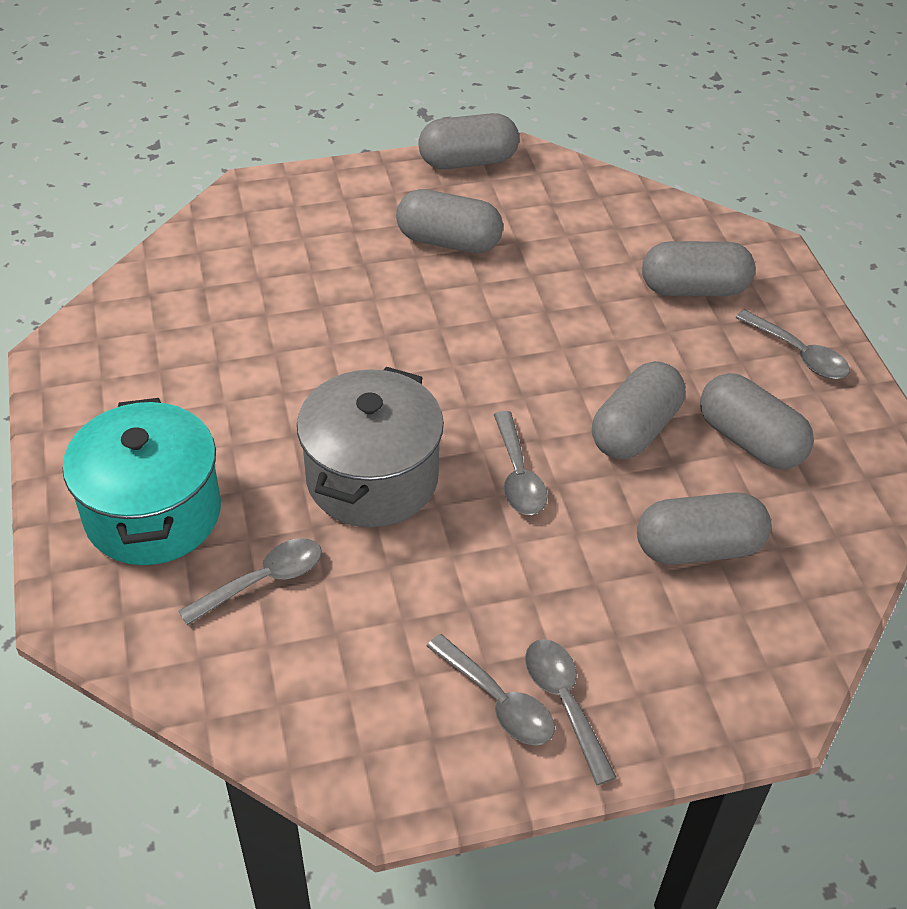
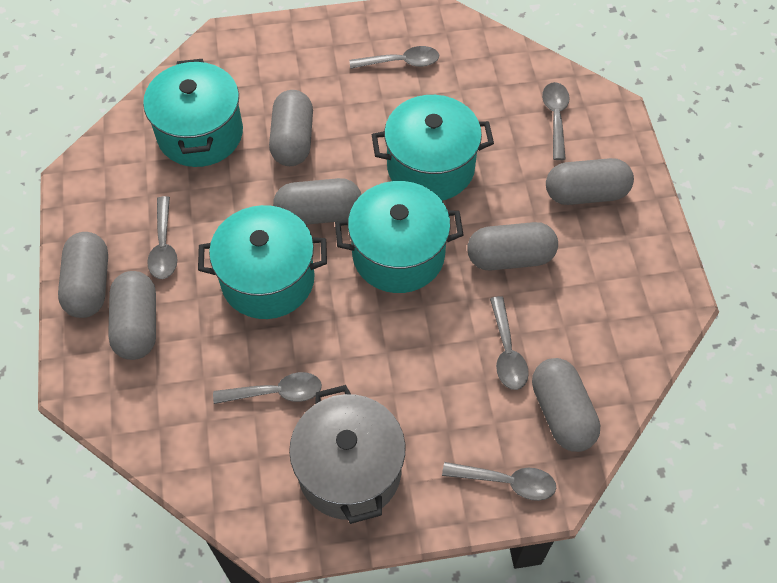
grey capsule: [396,189,503,253] [418,113,519,169] [592,361,685,459] [637,492,771,565] [642,241,755,296] [700,373,814,470] = 6 -> [58,232,108,318] [108,271,156,360] [269,90,313,166] [273,178,361,225] [467,222,558,270] [532,358,600,452] [546,158,634,205] = 7
grey spoon: [178,538,322,625] [427,634,555,745] [494,411,548,515] [525,639,617,785] [735,309,850,379] = 5 -> [147,196,177,279] [213,372,322,404] [349,46,439,69] [442,462,556,501] [490,296,529,390] [542,82,570,160] = 6
turquoise pot: [63,398,221,565] = 1 -> [143,59,243,167] [198,205,327,319] [335,181,463,293] [372,95,494,201] = 4

